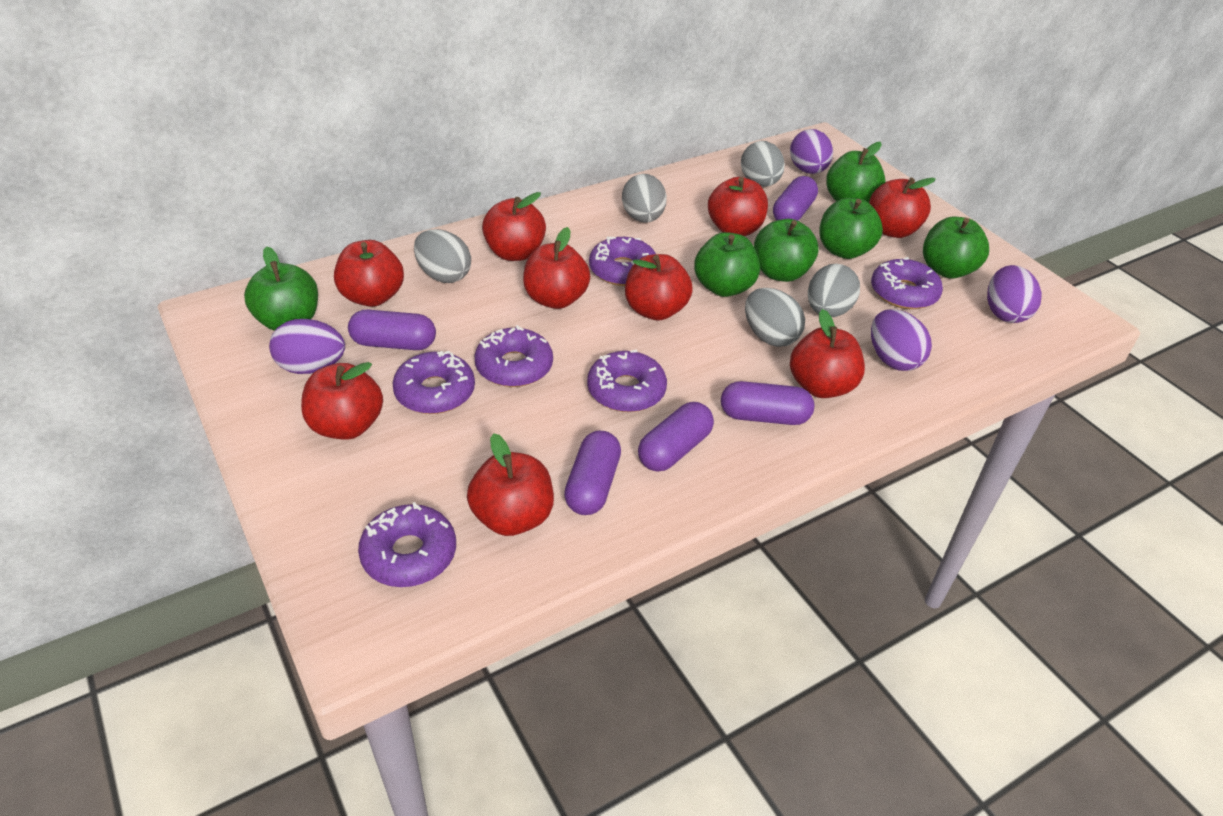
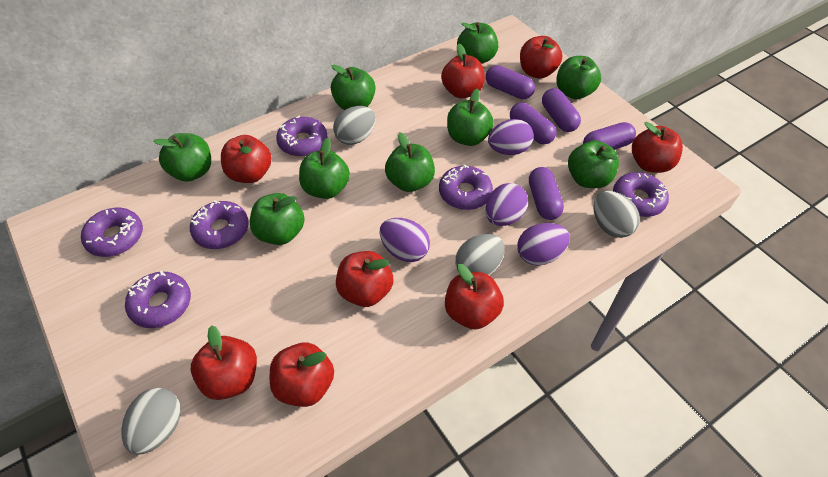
green apple: [244,247,318,331] [694,232,760,297] [754,219,819,282] [820,198,883,259] [826,142,885,203] [923,216,989,279] = 6 -> [153,133,211,182] [250,193,305,245] [299,138,350,199] [331,65,376,110] [385,133,435,192] [447,88,494,146] [457,22,498,64] [556,56,601,99] [568,140,619,188] = 9
grey egg: [414,229,471,283] [622,174,667,223] [741,141,785,187] [745,288,805,347] [808,264,860,317] = 5 -> [122,388,181,455] [333,106,376,145] [455,234,505,276] [593,191,640,238] = 4
red apple: [301,362,383,440] [334,240,404,307] [467,433,554,536] [482,192,546,261] [523,227,590,309] [625,254,693,321] [708,177,768,236] [790,309,865,398] [869,177,936,238] = 9 -> [191,325,257,400] [221,135,272,183] [270,342,334,407] [336,251,393,307] [441,44,485,98] [445,264,504,329] [520,36,562,79] [632,122,683,173] = 8

